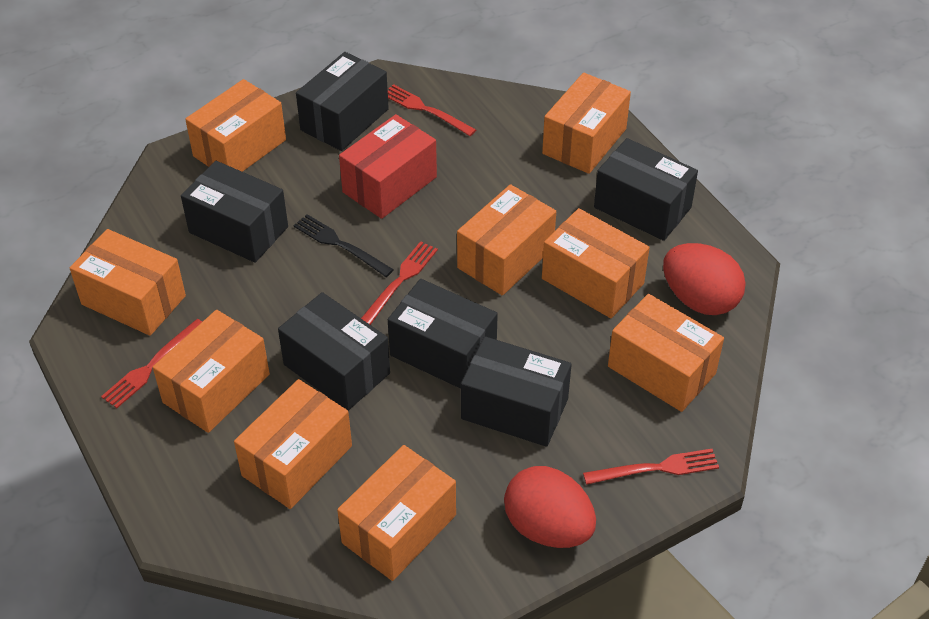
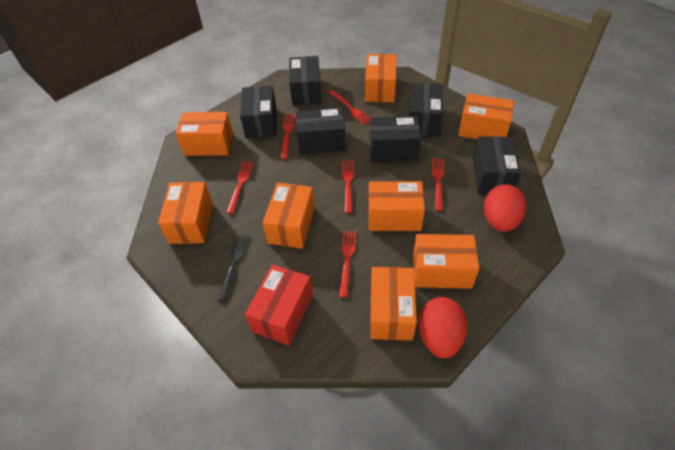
orange box: [70,229,186,336] [153,310,270,433] [185,79,286,172] [234,379,352,509] [337,445,456,581] [457,184,556,295] [542,73,631,174] [542,208,650,318] [608,294,724,412] = 9 -> [158,182,213,244] [175,112,233,156] [262,182,315,249] [365,54,396,103] [368,181,425,231] [370,267,417,341] [413,234,479,289] [458,93,514,139] = 8
red fork: [101,319,202,408] [361,241,438,325] [388,84,476,136] [583,449,719,485] = 4 -> [226,161,254,214] [281,114,295,159] [329,90,370,125] [339,231,356,298] [342,161,354,213] [432,158,444,211] = 6

